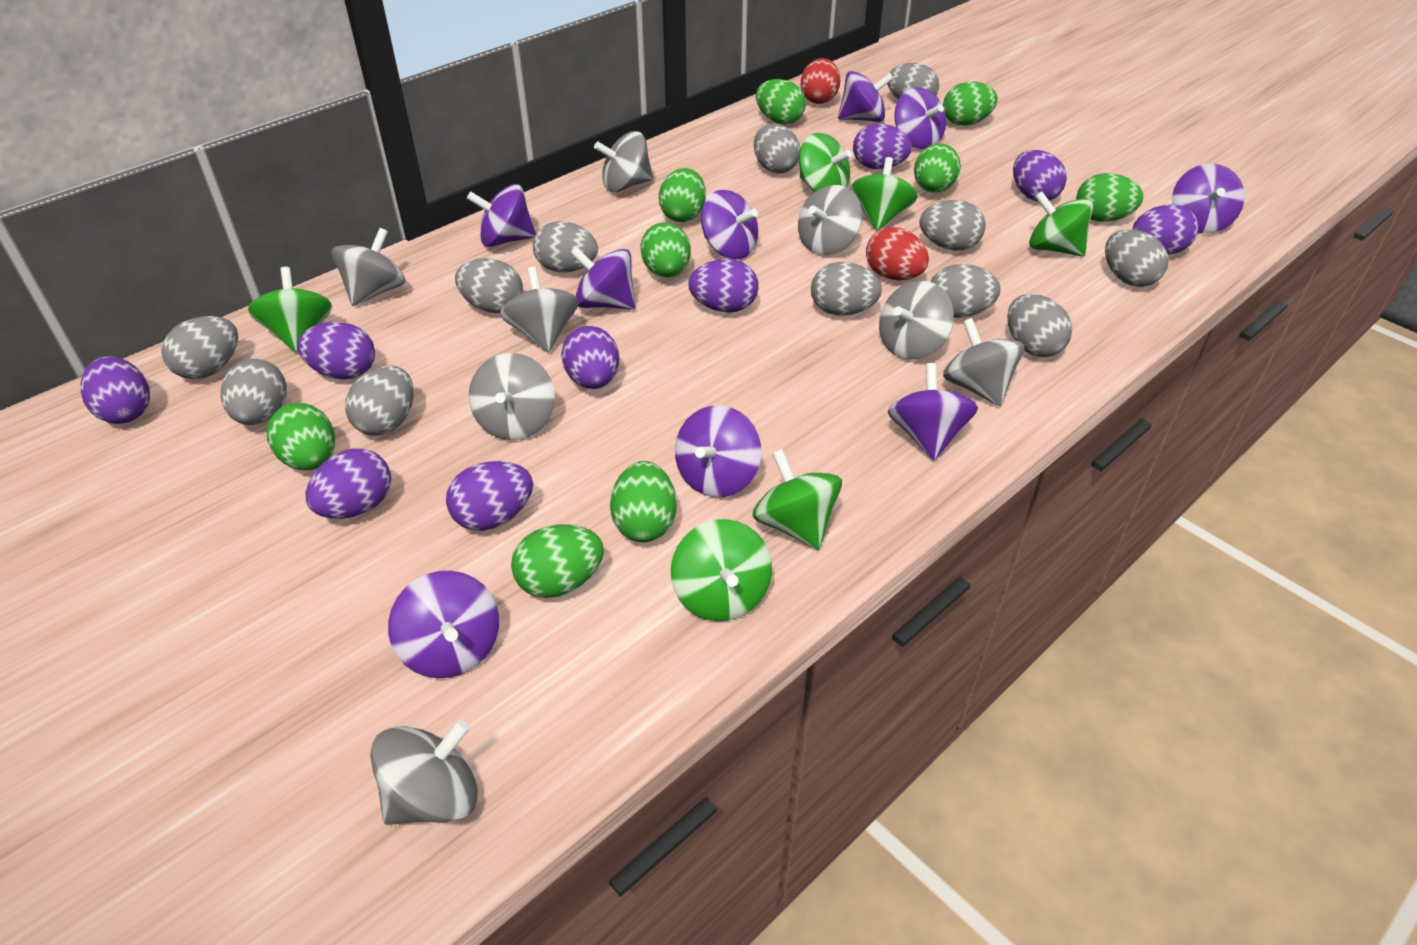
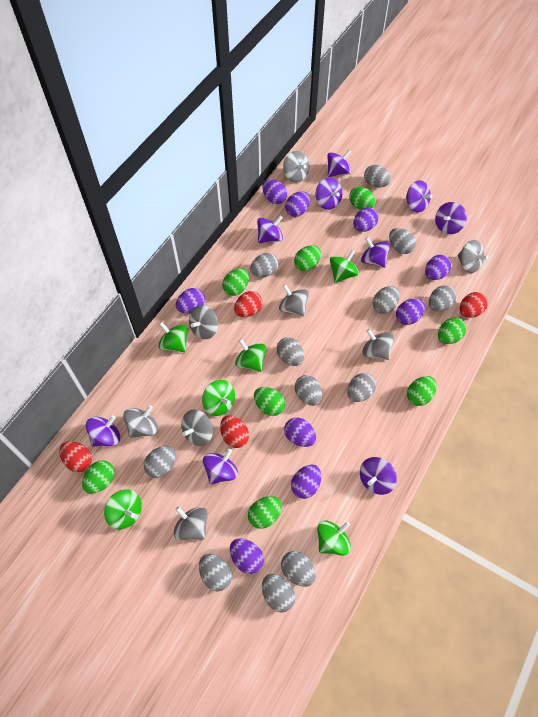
green egg: [267,403,335,470] [511,524,604,598] [610,461,676,542] [640,222,691,277] [659,168,706,222] [756,79,806,124] [914,144,961,193] [943,82,998,126] [1076,173,1143,222] = 9 -> [82,460,115,494] [222,268,249,296] [248,496,282,529] [254,387,285,416] [294,245,321,271] [349,187,376,210] [407,376,437,406] [438,318,466,344] = 8
red egg: [801,58,841,104] [866,227,929,280] = 2 -> [59,441,92,472] [220,415,249,448] [234,291,262,317] [460,292,488,318] = 4

